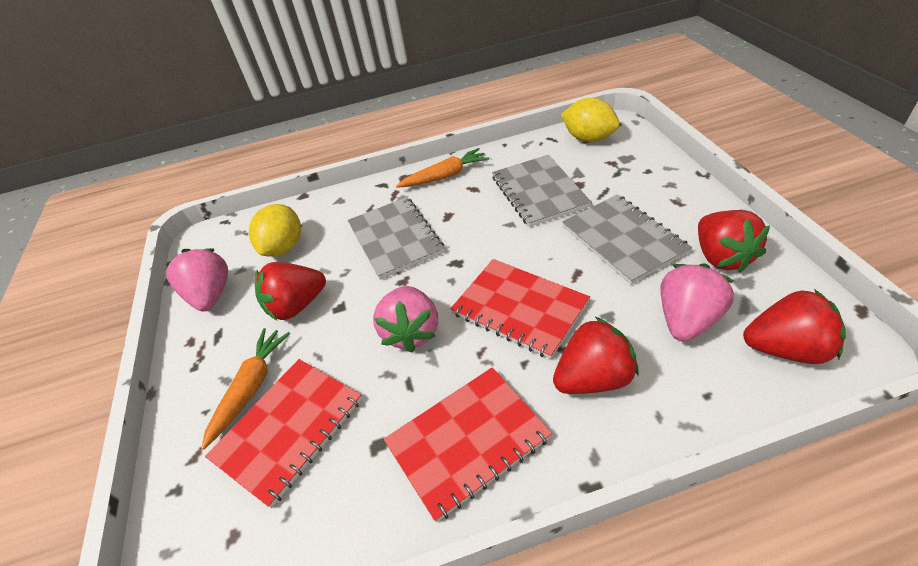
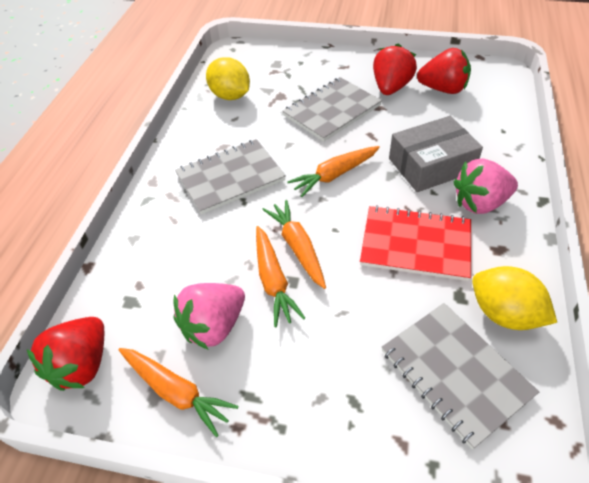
grey box: none = 0 -> [389,116,483,192] = 1
orange carrot: [201,328,290,450] [396,148,489,188] = 2 -> [119,348,238,437] [256,226,305,327] [262,200,326,289] [287,146,380,197] = 4
pink strawberry: [166,248,228,312] [373,286,438,353] [660,264,735,342] = 3 -> [174,283,245,350] [454,159,518,214] = 2
red notebook: [205,359,362,508] [384,367,552,522] [450,259,590,359] = 3 -> [360,205,471,281] = 1
red strawberry: [255,262,326,321] [553,317,639,394] [698,210,770,273] [743,289,846,364] = 4 -> [27,317,104,391] [373,43,417,95] [417,48,471,94] = 3

